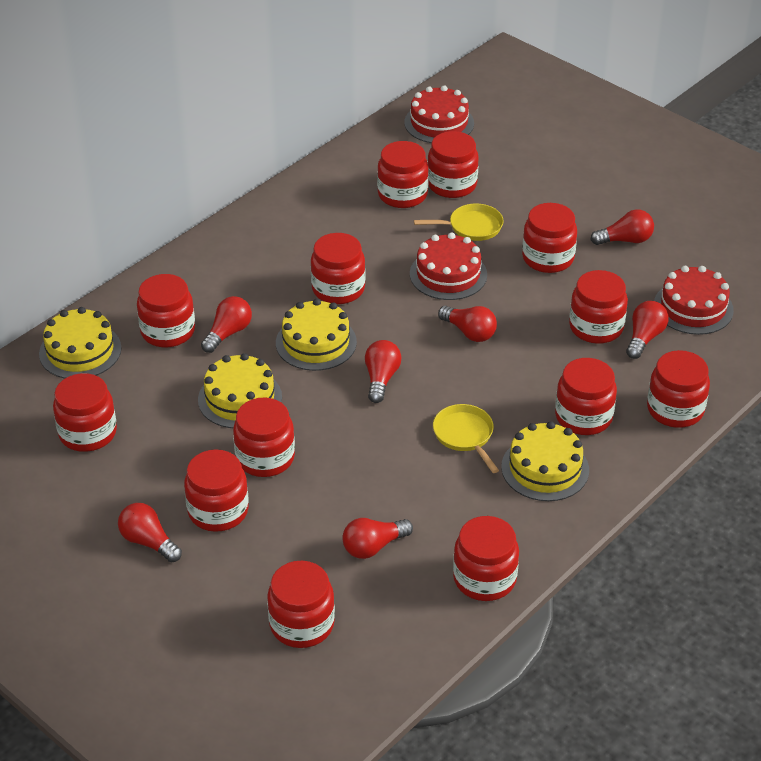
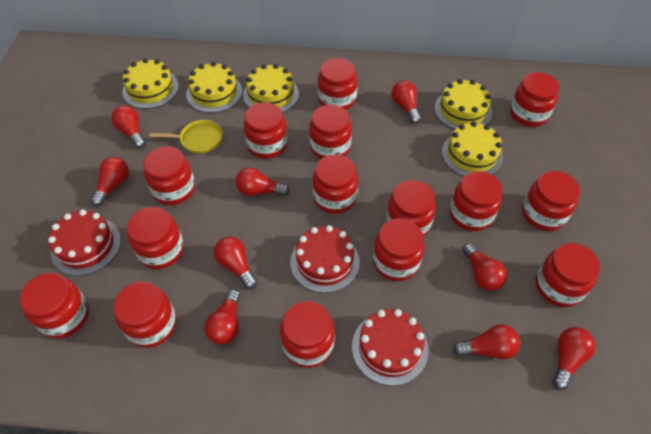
red jar: [53,373,117,452] [137,274,195,347] [184,449,249,532] [233,397,295,477] [267,561,335,648] [311,233,366,304] [377,141,429,208] [428,131,478,198] [453,516,519,601] [522,203,577,273] [555,358,617,435] [569,270,628,344] [647,350,710,428] = 13 -> [20,273,89,339] [114,282,176,348] [127,207,184,269] [144,146,195,205] [244,102,288,159] [280,301,335,368] [309,105,352,159] [312,154,358,214] [318,58,358,110] [373,218,424,281] [386,180,436,237] [450,171,502,231] [510,72,559,127] [522,171,580,231] [536,243,600,307] = 15
red light bulb: [118,503,182,563] [201,296,252,353] [342,518,413,559] [365,340,402,403] [438,306,497,342] [590,209,654,245] [626,301,669,359] = 7 -> [90,157,129,206] [111,105,146,148] [205,289,240,345] [214,237,257,289] [236,167,290,196] [391,80,421,124] [453,324,521,360] [463,243,507,291] [553,327,596,390] = 9
yellow cake: [39,307,121,379] [198,353,282,428] [276,299,357,371] [501,421,589,501] = 4 -> [122,58,179,109] [186,62,242,113] [243,64,299,113] [435,79,492,129] [442,121,503,176] = 5
yellow pan: [414,204,504,241] [433,404,499,473] = 2 -> [149,120,222,154] = 1

